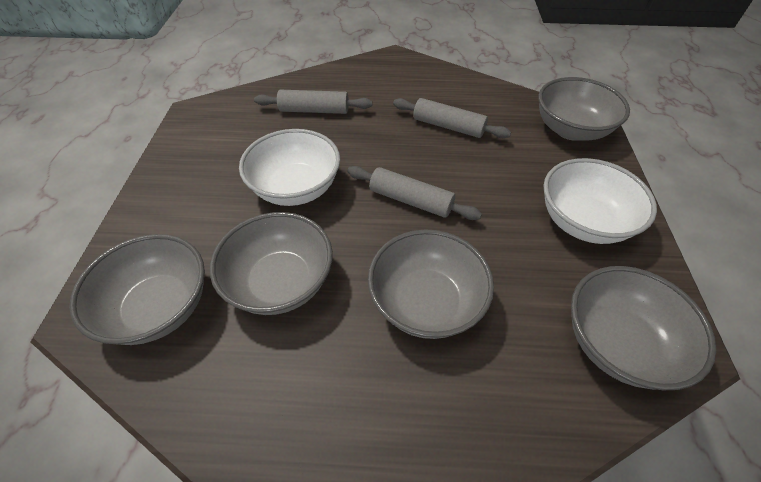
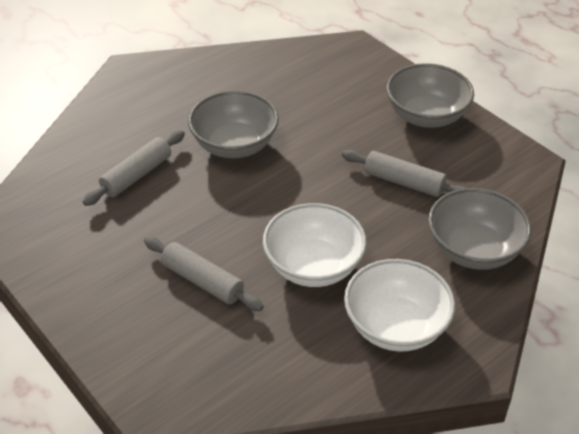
grey bowl: [69,234,205,345] [210,212,333,315] [368,230,494,339] [538,77,630,141] [571,266,716,390] = 5 -> [188,91,279,158] [386,63,474,128] [428,188,531,270] = 3

